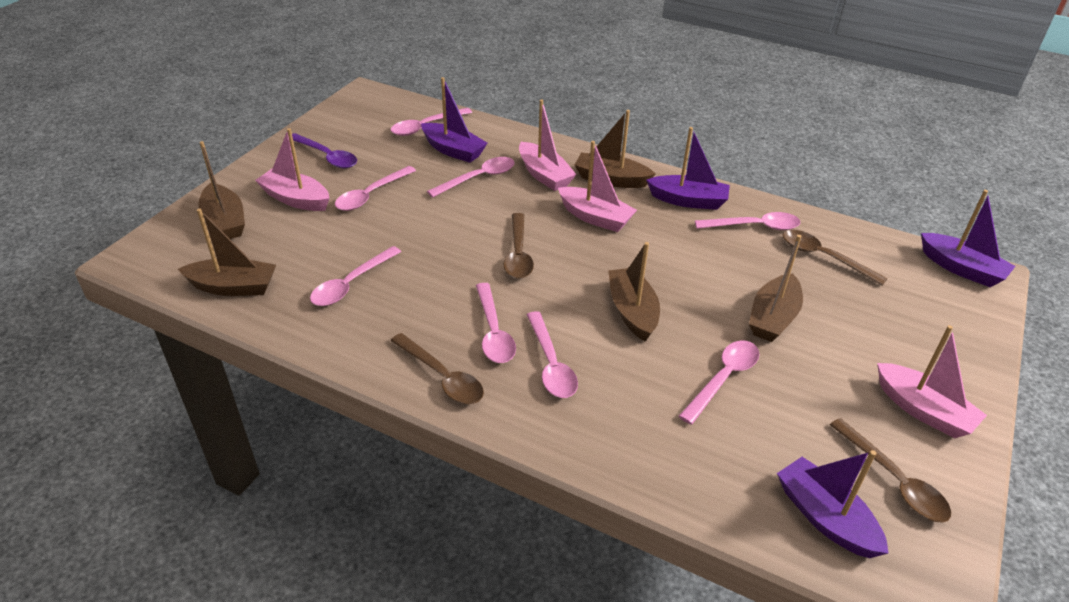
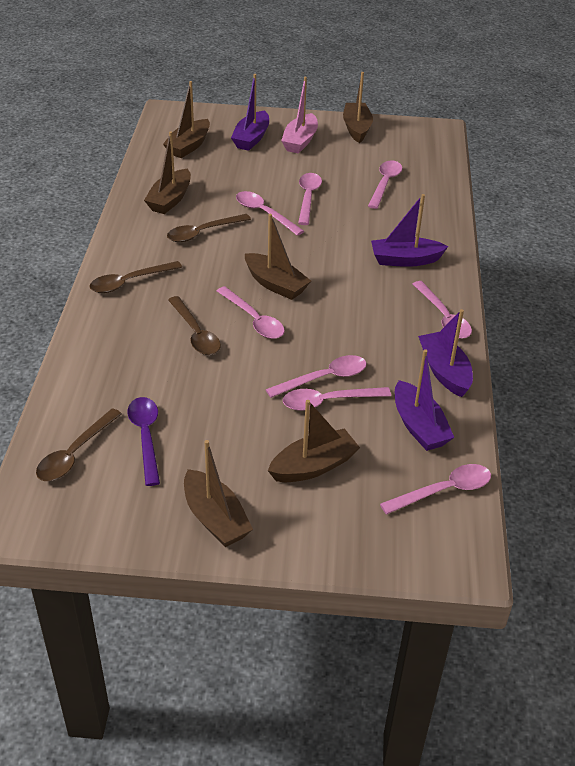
brown boat: [178,209,276,296] [198,141,245,239] [575,110,655,188] [608,242,660,342] [749,235,803,342] = 5 -> [144,131,191,214] [163,81,210,158] [184,440,253,547] [245,214,311,300] [268,400,360,482] [343,72,373,143] = 6
pink boat: [255,128,329,211] [519,99,577,191] [558,141,637,232] [877,325,987,438] = 4 -> [281,77,318,154] = 1

